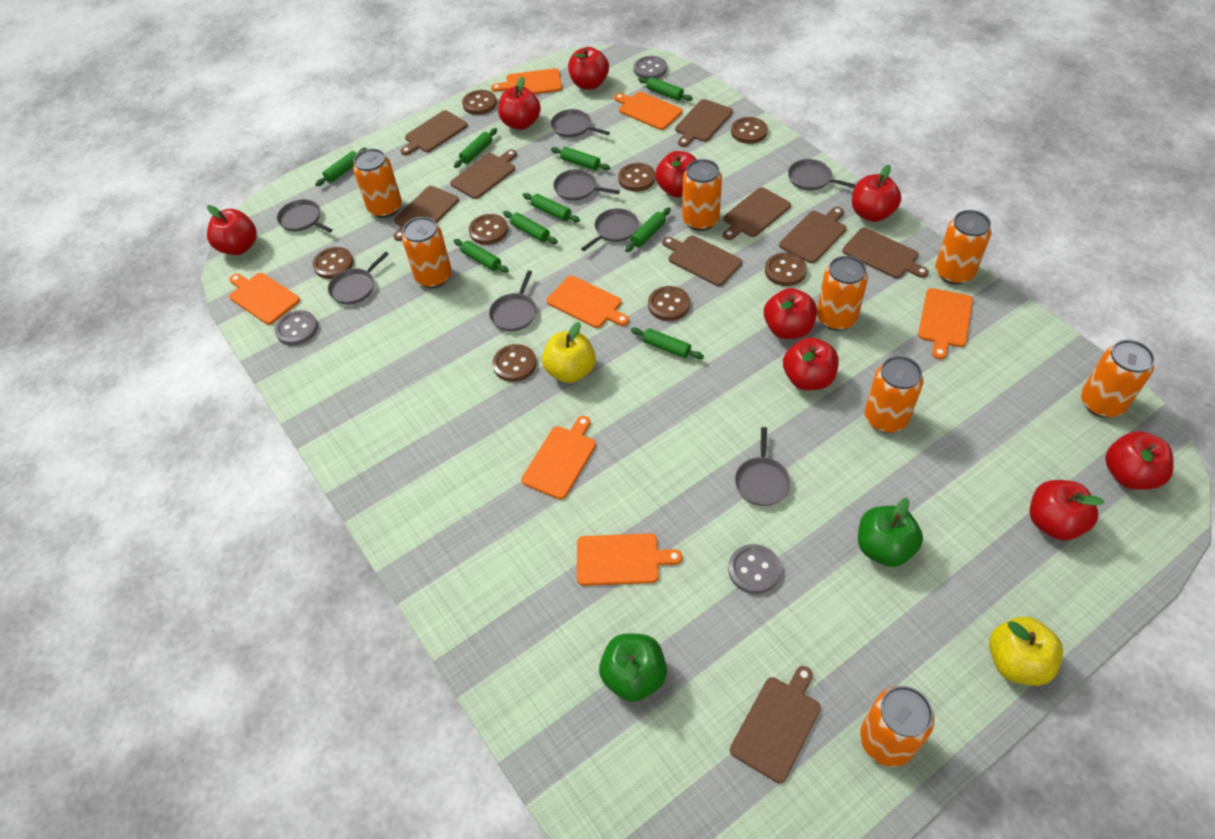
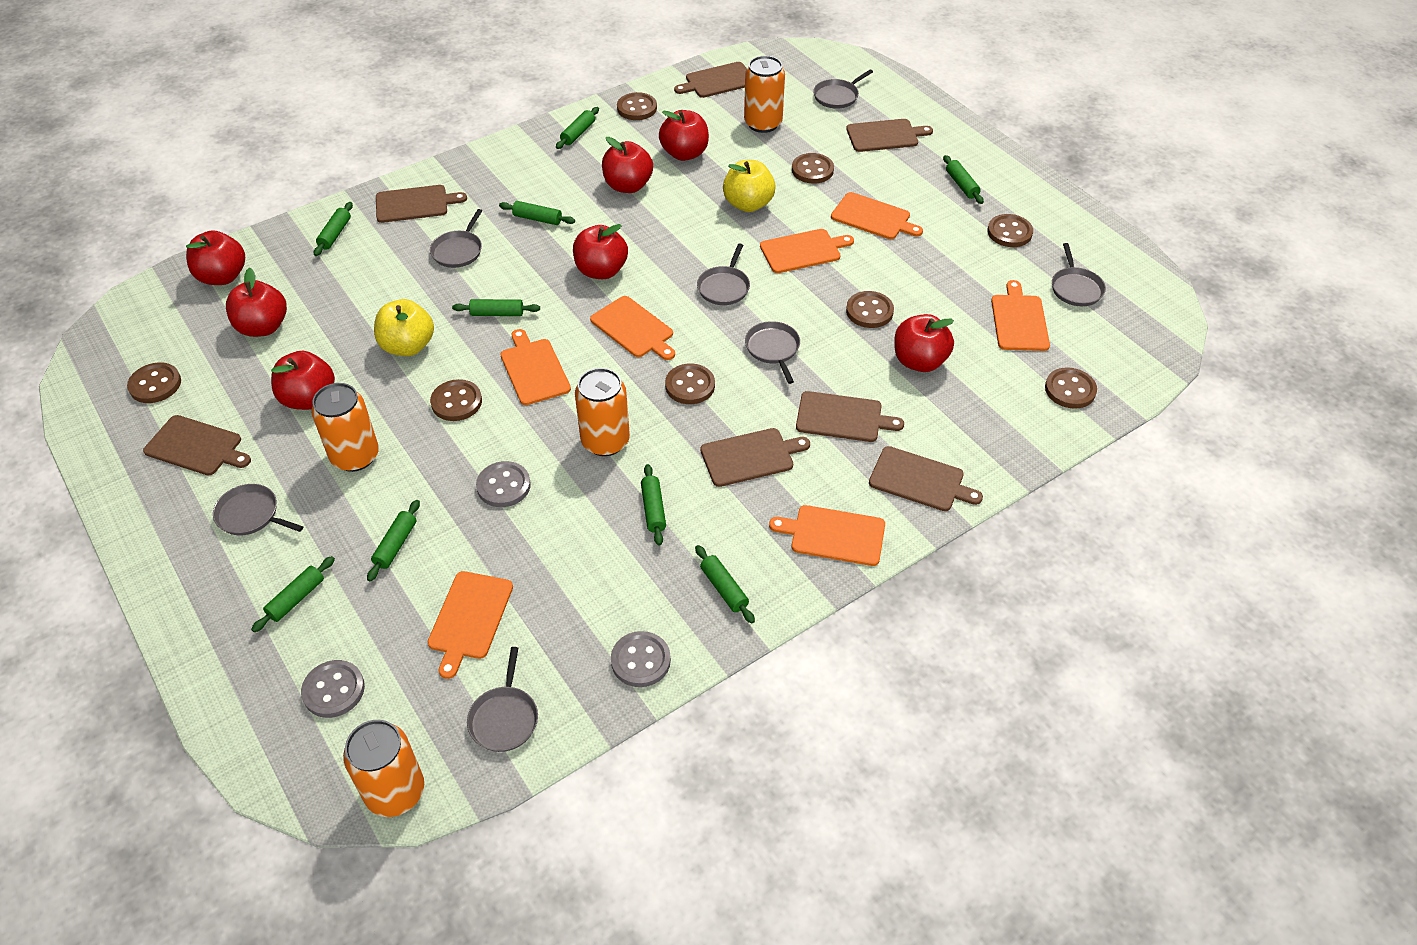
brown cutting board: [393,186,459,241] [400,110,468,155] [450,149,517,199] [662,236,742,286] [675,99,733,147] [723,187,791,240] [730,666,821,783] [779,207,847,263] [842,228,929,278] = 9 -> [143,415,251,476] [376,185,467,223] [674,62,747,98] [700,428,810,487] [796,391,904,442] [846,119,933,152] [869,446,983,511] = 7
green apple: [599,633,667,702] [858,498,923,567] = 2 -> none = 0
grey pan: [277,199,333,233] [328,252,389,304] [489,270,537,331] [551,109,610,137] [553,169,620,201] [581,208,639,251] [735,427,791,506] [788,159,855,190] = 8 -> [213,484,303,535] [430,209,482,268] [467,647,538,752] [697,243,750,305] [745,321,800,384] [813,69,873,109] [1052,243,1106,306] = 7
orange can: [353,149,402,218] [402,217,452,288] [682,159,722,231] [817,256,868,331] [860,686,934,767] [864,356,923,433] [935,210,992,284] [1081,340,1155,418] = 8 -> [311,383,379,472] [343,720,424,817] [575,368,630,456] [744,56,785,133] = 4
red apple: [207,205,257,255] [498,76,541,130] [568,47,609,90] [655,151,697,197] [764,288,817,339] [783,337,839,390] [852,165,901,222] [1029,480,1104,541] [1105,431,1174,490] = 9 -> [186,230,245,285] [226,268,287,337] [271,351,335,410] [573,224,628,279] [602,137,653,193] [659,110,709,161] [894,314,954,372] = 7

